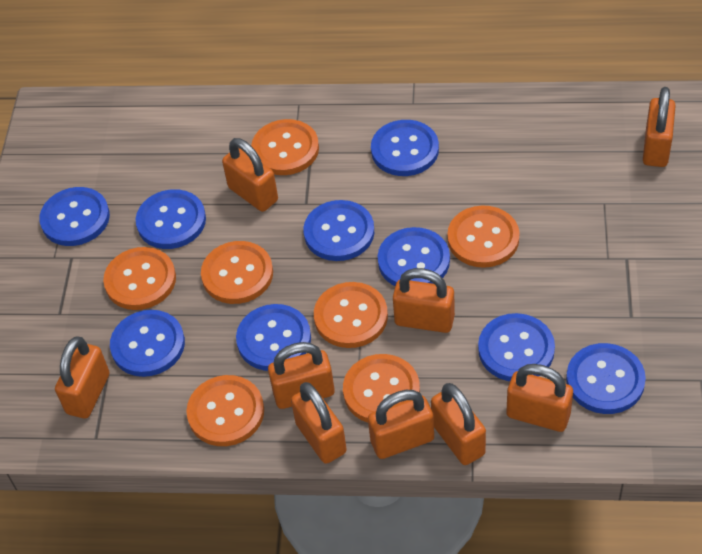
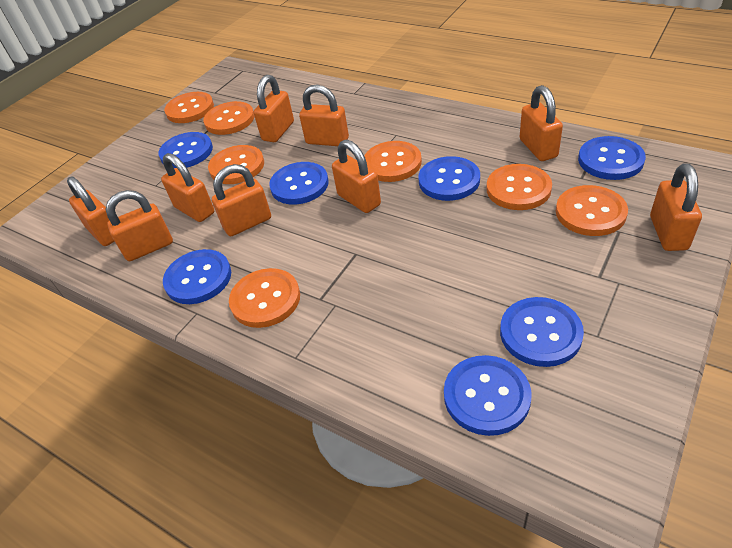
blue button: [39,187,110,246] [110,310,185,377] [135,189,206,249] [236,304,311,371] [304,200,374,261] [371,120,439,176] [378,227,450,286] [478,313,555,381] [566,343,646,414] = 9 -> [158,132,213,168] [163,249,231,304] [269,162,329,205] [418,156,480,201] [444,355,532,436] [500,297,584,367] [578,136,646,180] = 7

